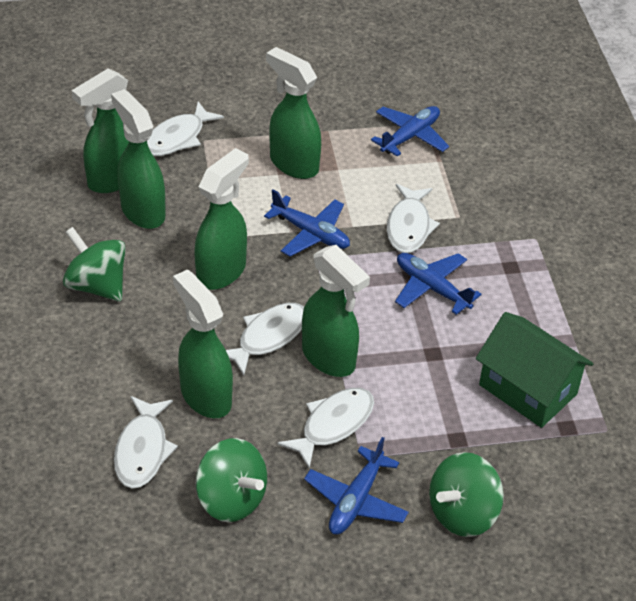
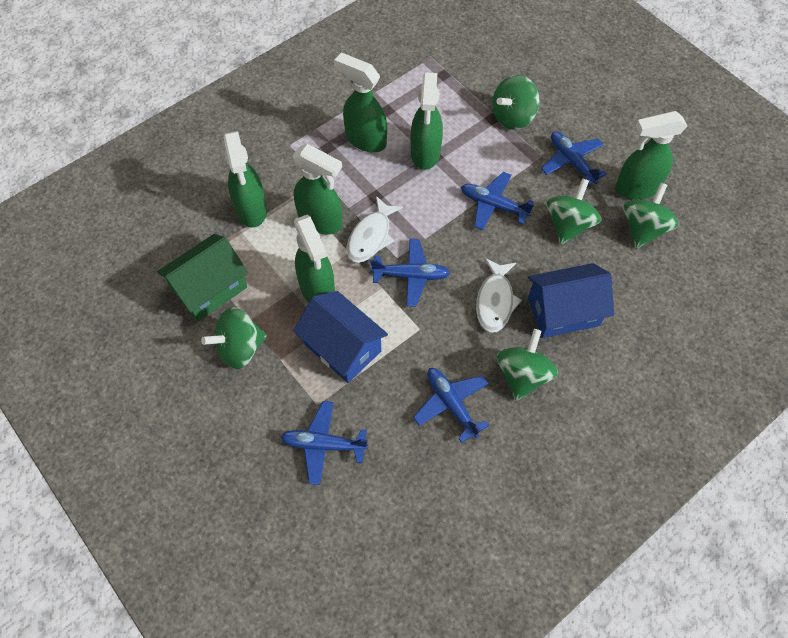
blue house: none = 0 -> [293,291,388,383] [528,263,614,338] = 2
blue plane: [264,189,350,257] [304,437,409,534] [371,106,449,157] [395,253,482,315] = 4 -> [281,401,368,485] [370,239,450,307] [413,368,490,443] [461,172,534,230] [541,131,607,184] = 5
green spinning top: [63,227,126,302] [196,438,267,522] [429,452,504,537] = 3 -> [201,307,267,369] [492,75,540,130] [497,329,558,401] [546,178,601,245] [623,183,679,249] = 5
white fish: [114,396,178,488] [147,102,224,156] [226,303,304,376] [277,388,374,469] [387,184,440,253] = 5 -> [347,196,403,263] [476,258,522,333] = 2

